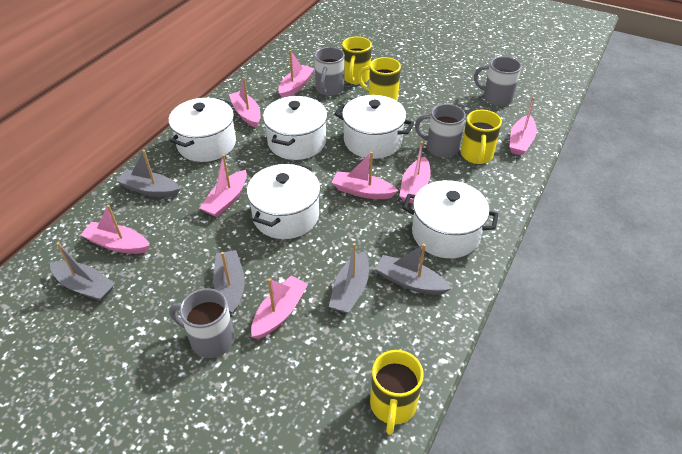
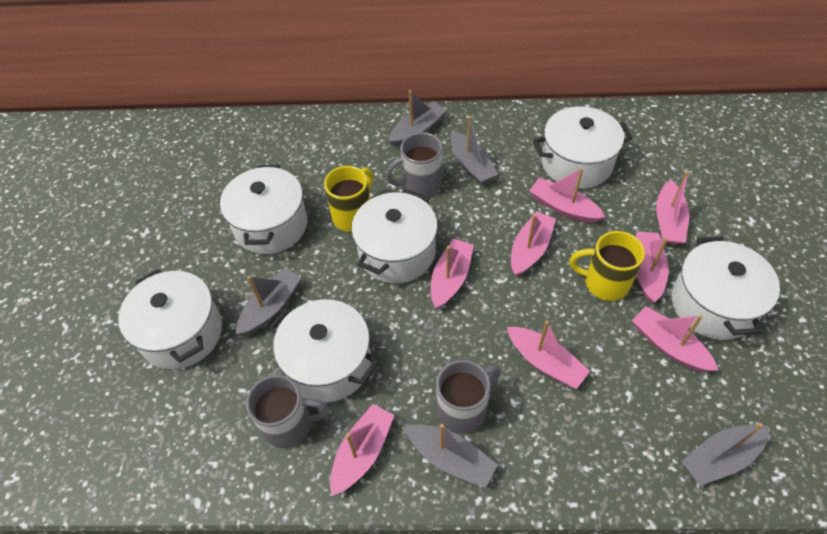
grey mug: [169,288,235,358] [314,47,345,96] [415,104,466,158] [474,56,522,106] = 4 -> [246,375,329,448] [386,132,442,196] [436,360,501,434] = 3
white pot: [169,98,236,162] [247,163,320,239] [263,96,327,160] [334,95,414,159] [403,180,498,258] = 5 -> [118,269,222,369] [220,164,307,254] [269,299,379,402] [351,190,438,283] [533,106,633,189] [671,236,780,340] = 6
yellow mug: [342,37,372,84] [358,57,401,101] [370,350,424,435] [461,110,502,164] = 4 -> [324,166,373,232] [570,231,645,301] = 2

